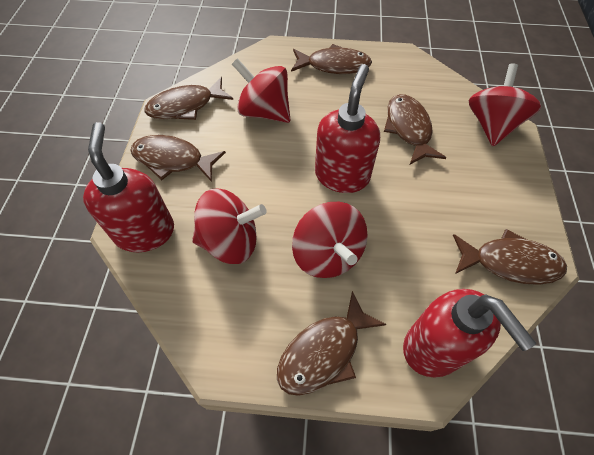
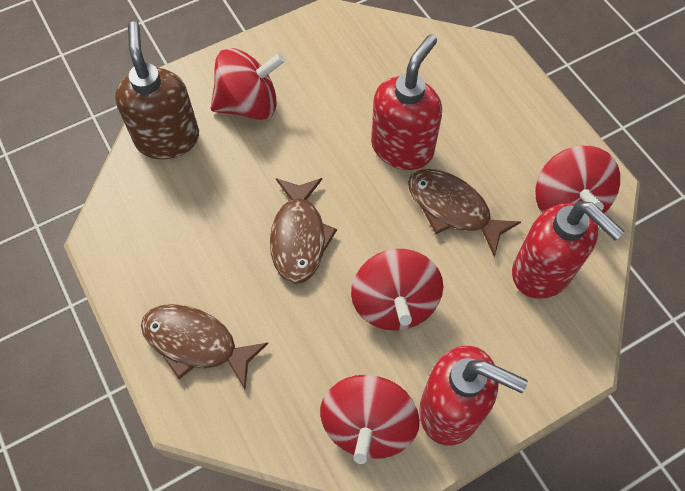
brown fish: [130,135,226,182] [145,77,233,120] [277,291,387,396] [291,44,372,74] [384,94,446,164] [453,229,567,285] = 6 -> [141,304,268,389] [270,178,337,284] [408,169,521,257] = 3
brown soap dispenser: none = 0 -> [115,21,199,159] = 1

